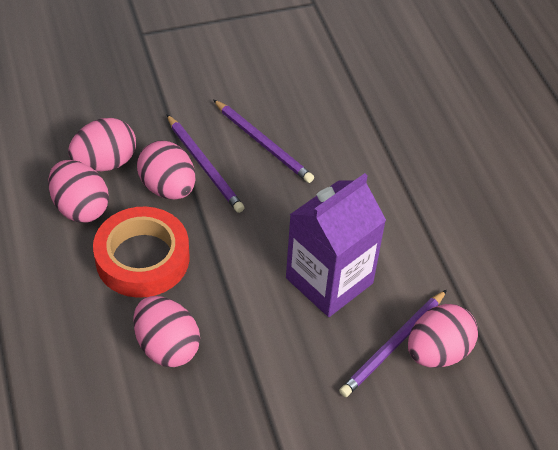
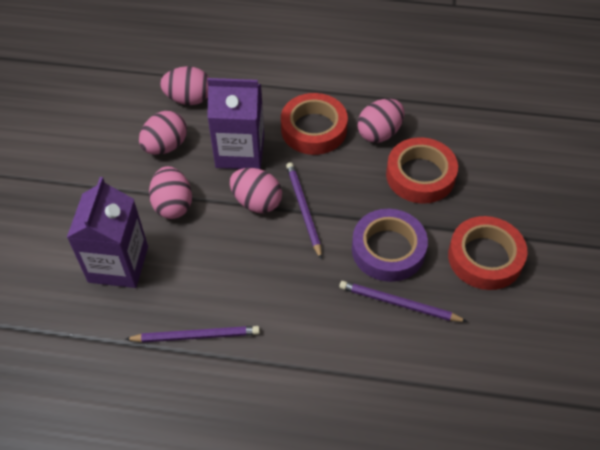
purple carton: [286,173,386,317] = 1 -> [67,177,148,288] [207,78,264,169] = 2
purple tape: none = 0 -> [352,209,428,282] = 1
red tape: [93,207,190,298] = 1 -> [281,93,348,155] [386,137,458,204] [448,216,527,290] = 3

